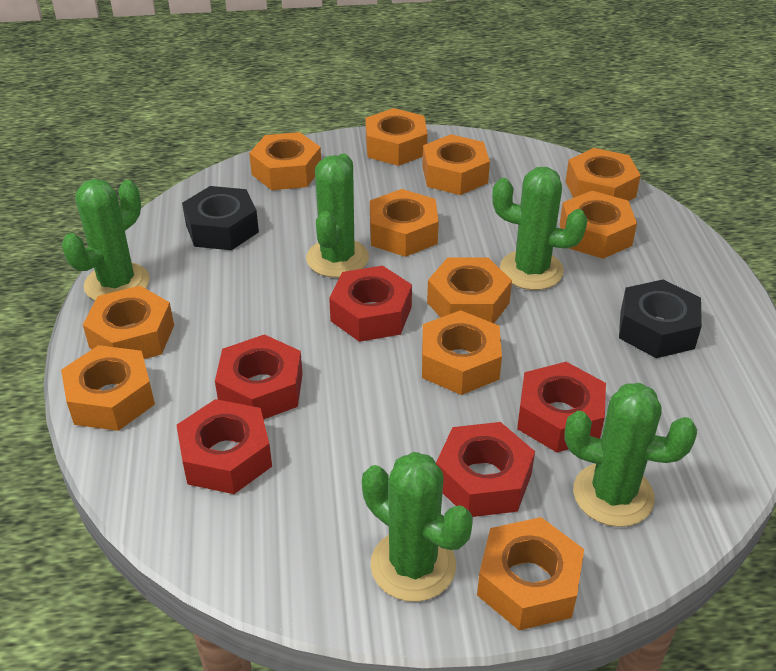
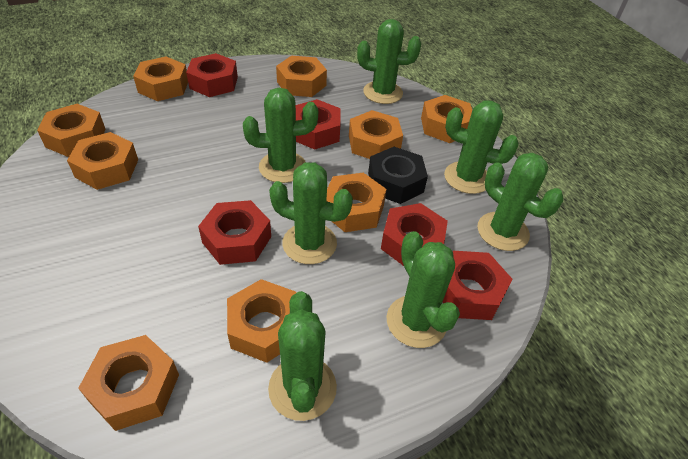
black nut: [182,186,259,250] [619,279,702,358] = 2 -> [368,147,428,204] = 1
green cactus: [62,179,150,301] [306,154,369,278] [362,452,473,602] [492,167,588,290] [564,383,697,527] = 5 -> [243,88,318,183] [268,291,337,421] [269,162,353,264] [357,19,421,104] [387,231,460,348] [444,100,519,194] [478,153,563,251] = 7
orange nut: [61,345,155,431] [83,286,174,359] [249,132,321,190] [365,108,427,166] [370,189,439,257] [422,310,502,395] [423,134,490,195] [427,257,512,323] [477,517,584,630] [560,191,637,259] [565,148,641,201] = 11 -> [37,104,106,157] [67,132,138,190] [78,335,179,431] [133,57,188,101] [227,279,296,363] [276,56,327,97] [326,173,386,232] [349,110,403,159] [421,95,472,143] = 9

